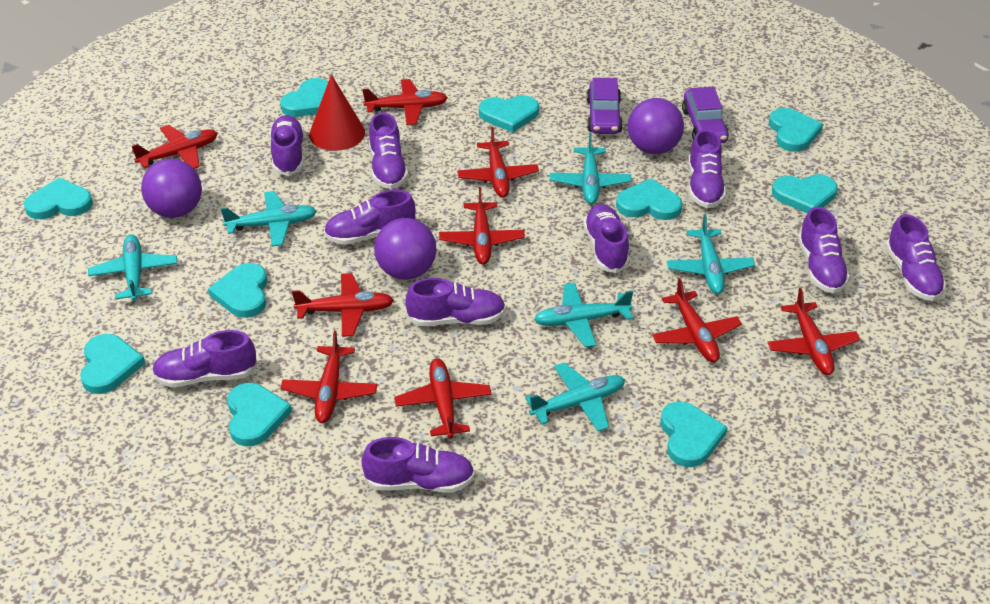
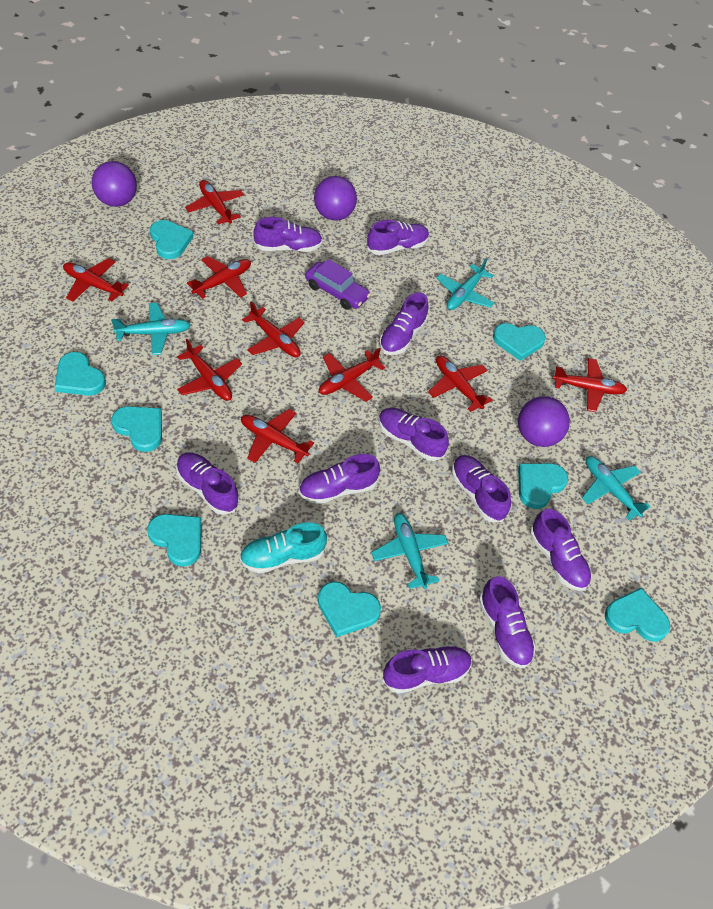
purple car: [586,78,623,134] [682,87,729,143] = 2 -> [305,259,371,310] = 1
red cone: [309,75,365,151] = 1 -> none = 0
turquoise heart: [24,177,93,219] [80,334,145,394] [208,263,267,318] [227,383,292,446] [280,78,328,117] [479,95,539,133] [616,178,682,220] [660,402,728,467] [769,108,823,152] [772,174,838,213] = 10 -> [55,352,106,396] [111,406,162,452] [147,514,201,567] [150,220,194,259] [318,582,381,637] [493,323,546,361] [518,463,568,509] [605,588,670,642] = 8
turquoise plane: [88,234,178,301] [221,191,317,246] [525,362,625,431] [534,283,633,347] [550,133,632,204] [667,214,755,294] = 6 -> [111,303,191,355] [371,513,448,589] [436,259,495,310] [582,456,651,520] = 4
turquoise shoe: none = 0 -> [239,522,327,573] = 1

